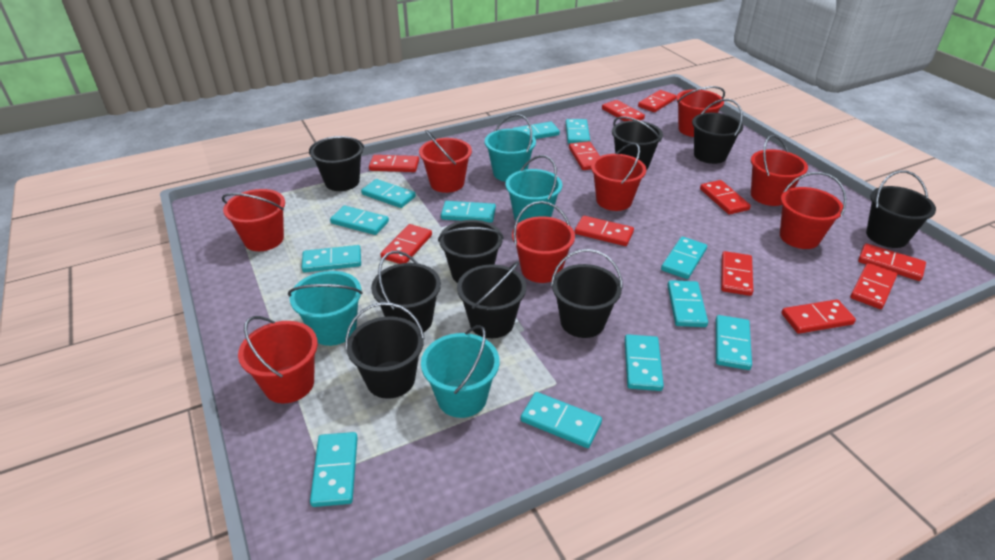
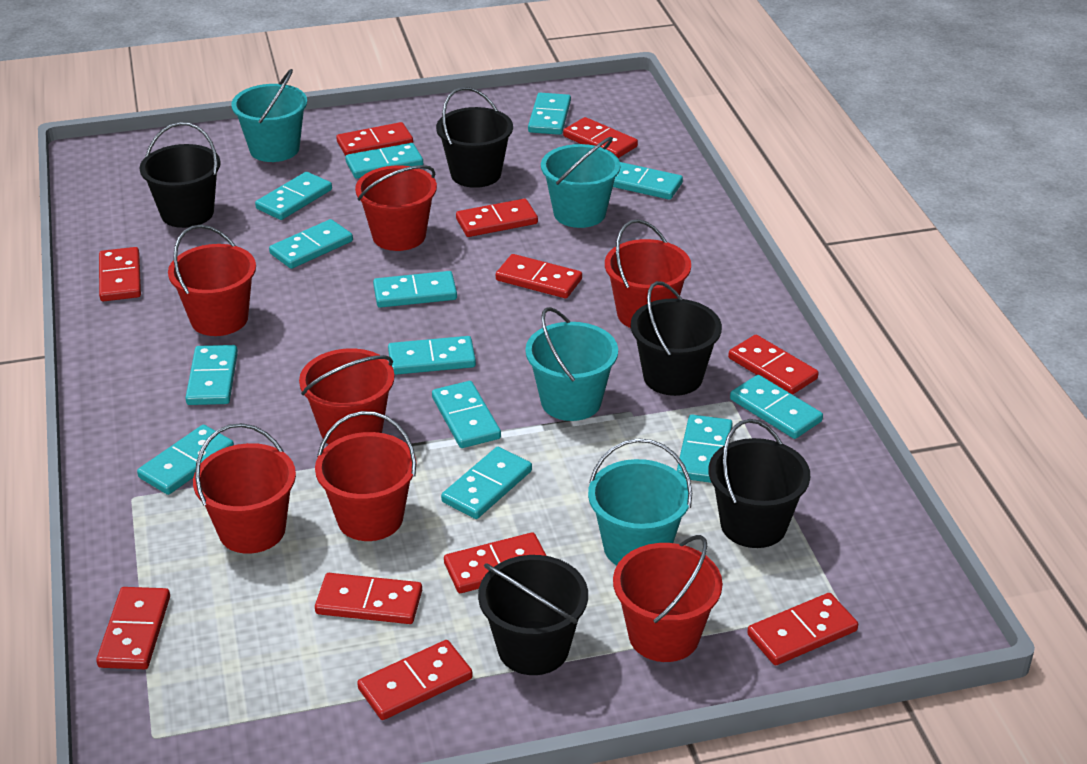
black bucket: [309,136,364,191] [345,302,425,399] [371,251,441,333] [438,220,504,283] [457,262,526,338] [551,249,623,338] [612,116,663,170] [692,99,743,164] [866,171,936,248] = 9 -> [140,122,221,228] [436,87,513,188] [478,555,588,675] [631,281,722,396] [709,419,810,548] = 5
red bucket: [222,189,285,251] [238,316,318,403] [419,130,472,193] [512,201,575,283] [591,143,646,211] [676,86,725,137] [751,135,808,206] [780,172,847,249] = 8 -> [168,225,256,336] [193,423,296,554] [299,348,394,445] [315,411,416,541] [355,165,437,251] [605,219,691,328] [613,535,722,662] = 7
turquoise domino: [302,245,361,273] [310,432,358,507] [330,206,389,235] [361,179,416,208] [441,201,496,223] [512,122,560,139] [521,392,602,448] [566,119,590,144] [625,334,664,391] [661,237,707,279] [667,280,708,327] [716,315,752,370] = 12 -> [137,425,234,495] [185,345,238,405] [255,172,332,220] [269,219,353,269] [345,143,423,178] [373,271,457,308] [388,336,476,375] [432,381,501,448] [441,447,532,519] [528,93,571,135] [613,162,683,200] [677,415,733,483] [730,375,823,439] = 13

